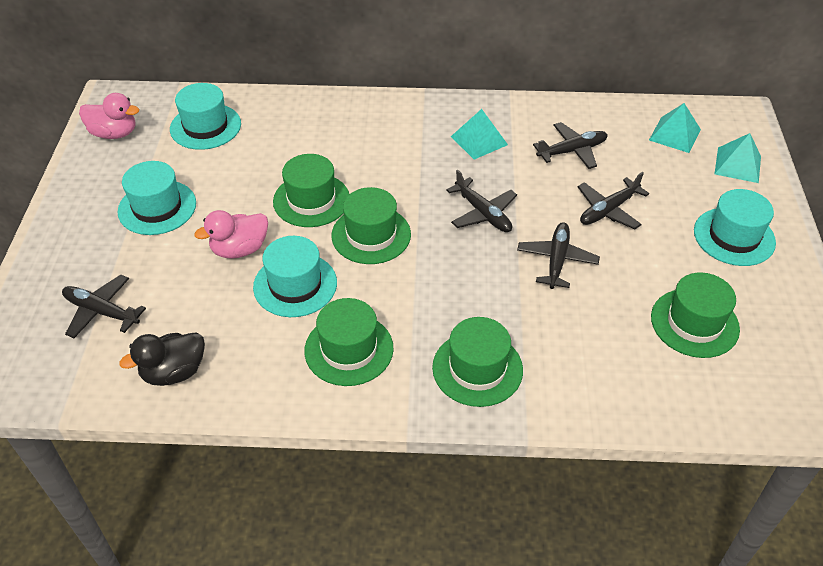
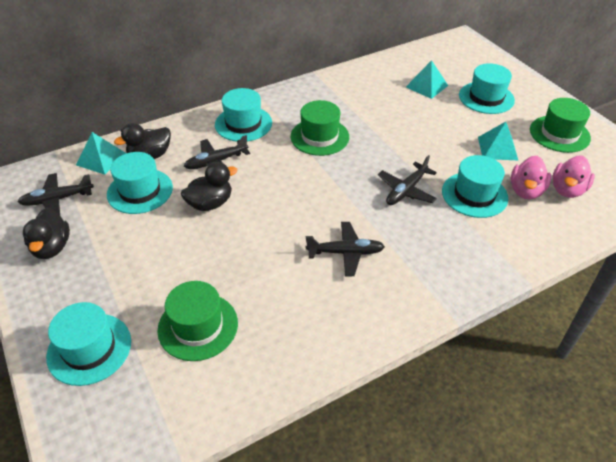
black duck: [119,332,205,386] = 1 -> [23,208,70,259] [114,123,171,159] [181,162,238,211] = 3
black plane: [62,275,146,338] [446,170,517,232] [517,222,600,289] [533,122,608,169] [578,172,650,229] = 5 -> [18,173,94,215] [184,135,250,169] [306,222,385,276] [378,155,437,205] = 4
green hat: [273,154,349,227] [304,298,394,386] [331,187,411,264] [432,317,523,407] [651,272,740,358] = 5 -> [158,281,238,361] [291,100,349,156] [530,98,591,153] = 3
turquoise hat: [118,161,196,235] [170,83,241,150] [253,236,337,317] [694,189,776,266] = 4 -> [46,302,131,386] [107,152,173,214] [215,88,272,142] [442,155,508,218] [459,63,515,114] = 5

